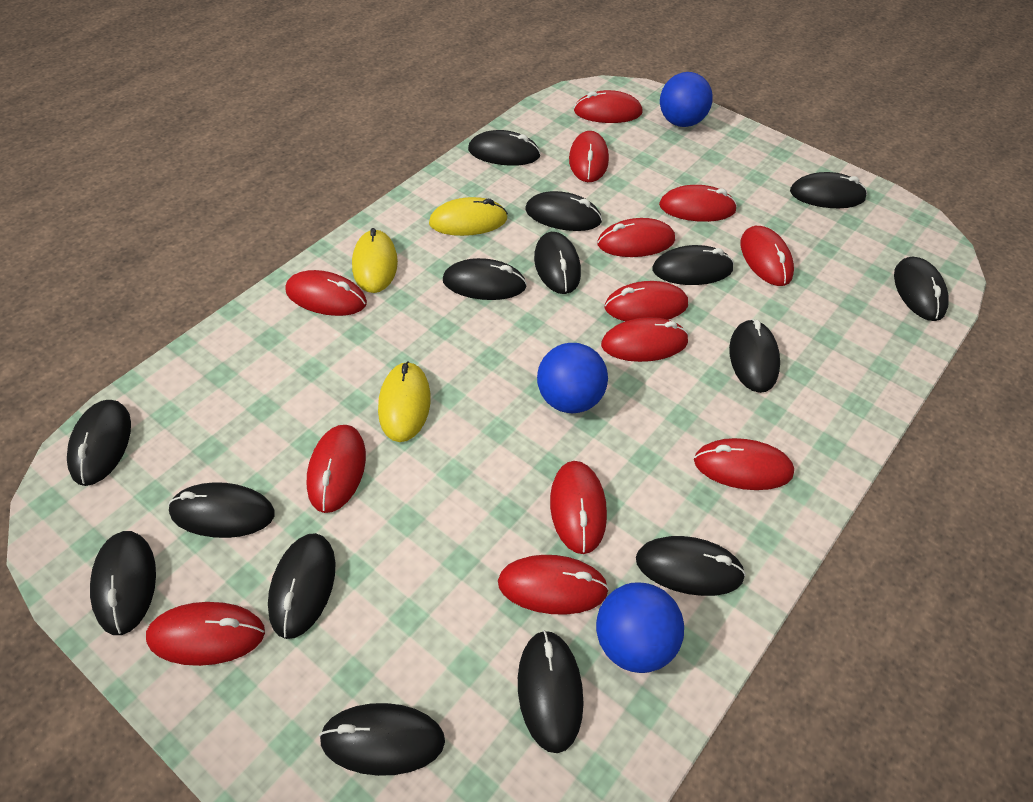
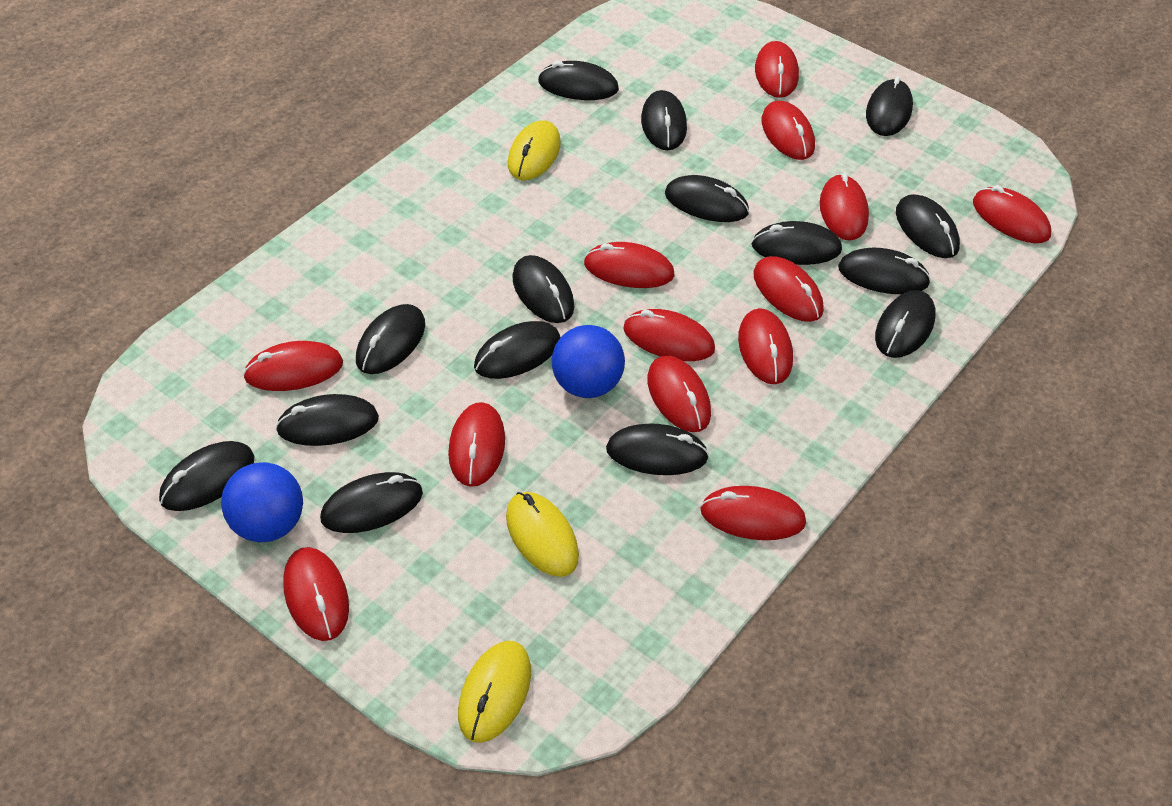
blue ball: [537,343,608,413] [596,582,684,673] [660,72,713,127] = 3 -> [221,462,303,542] [552,325,625,398] = 2

